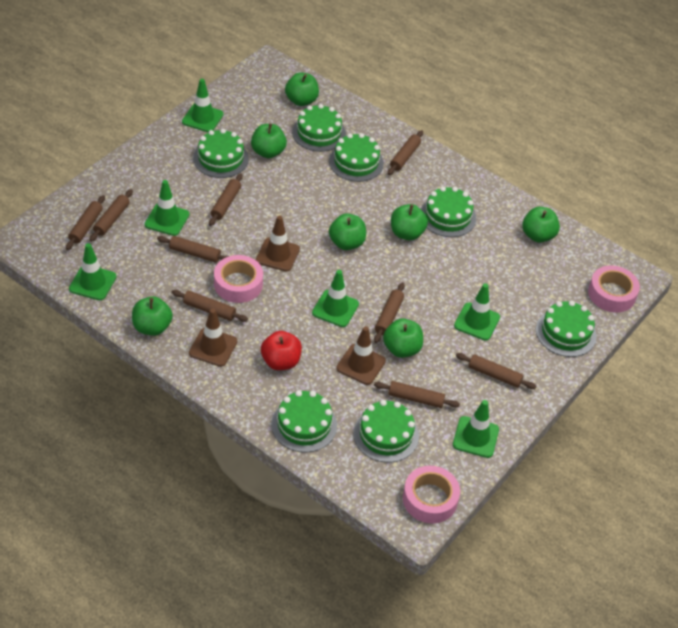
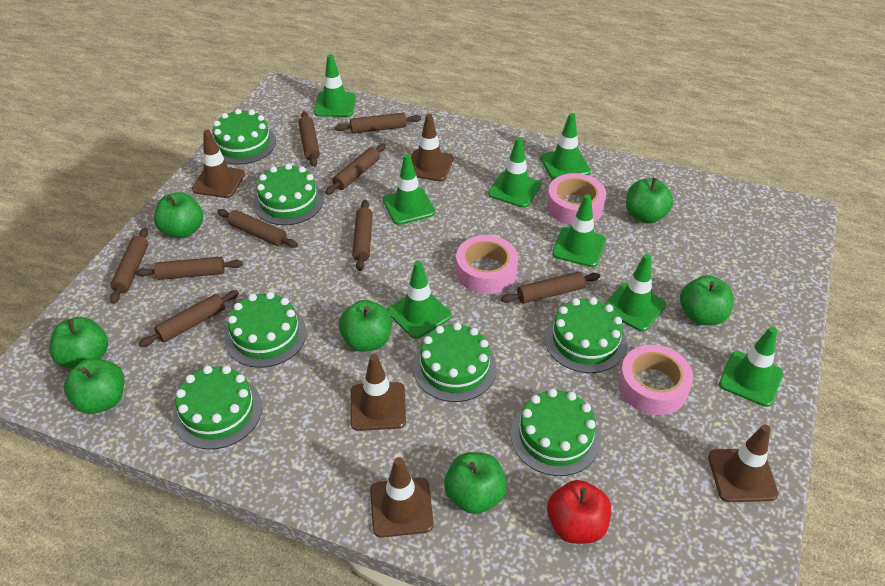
brown traffic cone: [189,308,238,367] [256,215,300,272] [336,326,386,385] = 3 -> [192,130,245,198] [350,354,406,431] [370,457,434,538] [411,114,453,181] [708,424,778,502] = 5
green traffic cone: [69,243,117,300] [145,180,189,236] [182,79,224,132] [312,270,359,327] [453,400,499,458] [454,283,500,341] = 6 -> [314,54,356,117] [383,154,435,225] [388,261,451,339] [488,137,541,208] [540,113,591,180] [552,194,606,267] [605,254,666,332] [719,326,783,407] = 8

